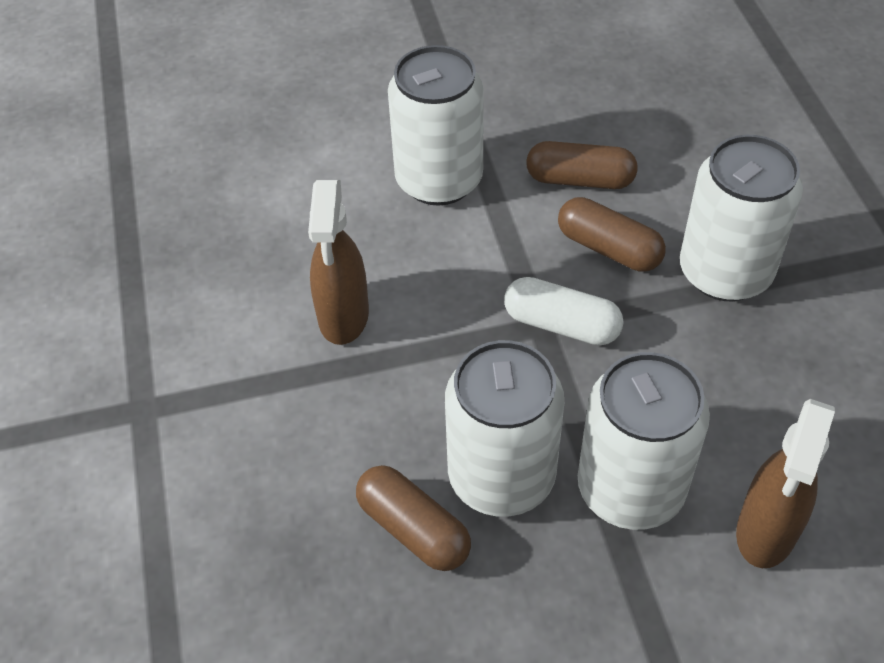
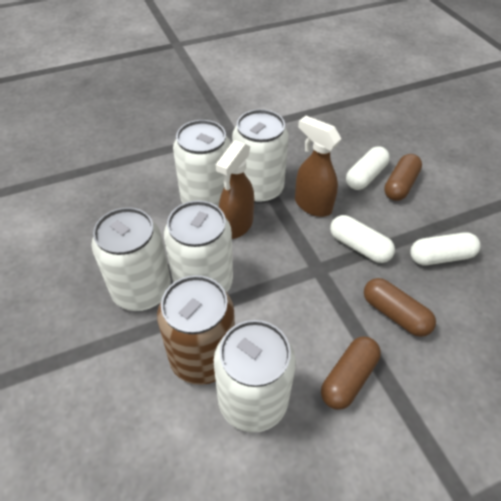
brown can: none = 0 -> [157,275,235,385] = 1
white can: [388,45,484,206] [445,340,564,517] [578,352,710,530] [680,135,803,301] = 4 -> [91,207,171,311] [164,201,233,292] [173,120,231,207] [214,320,296,433] [232,109,289,203] = 5
white capsule: [504,277,624,345] = 1 -> [330,215,395,263] [346,146,390,190] [410,232,481,265] = 3

